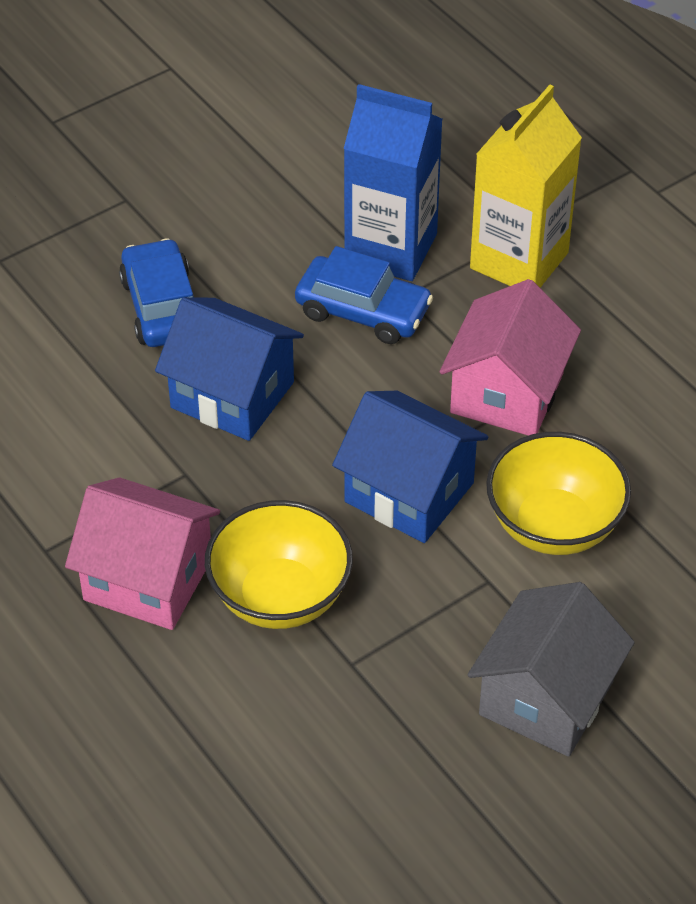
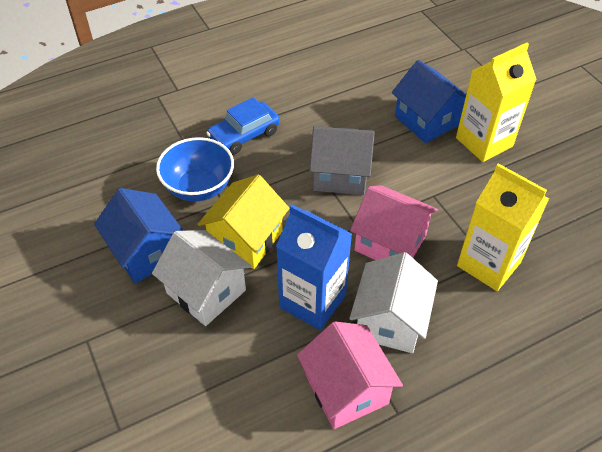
blue bowl: none = 0 -> [156,137,234,202] = 1
blue car: [119,238,194,347] [295,246,433,344] = 2 -> [206,97,280,155] = 1
white house: none = 0 -> [152,230,251,326] [349,252,438,353] = 2
yellow bowl: [205,500,353,629] [486,432,631,555] = 2 -> none = 0
yellow carton: [470,85,582,288] = 1 -> [456,43,537,162] [457,163,549,291] = 2
yellow house: none = 0 -> [197,174,290,269] = 1

